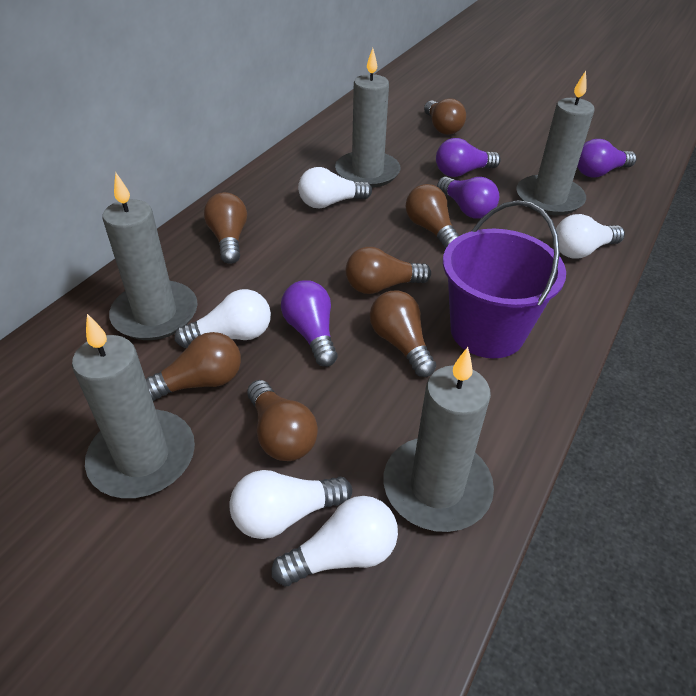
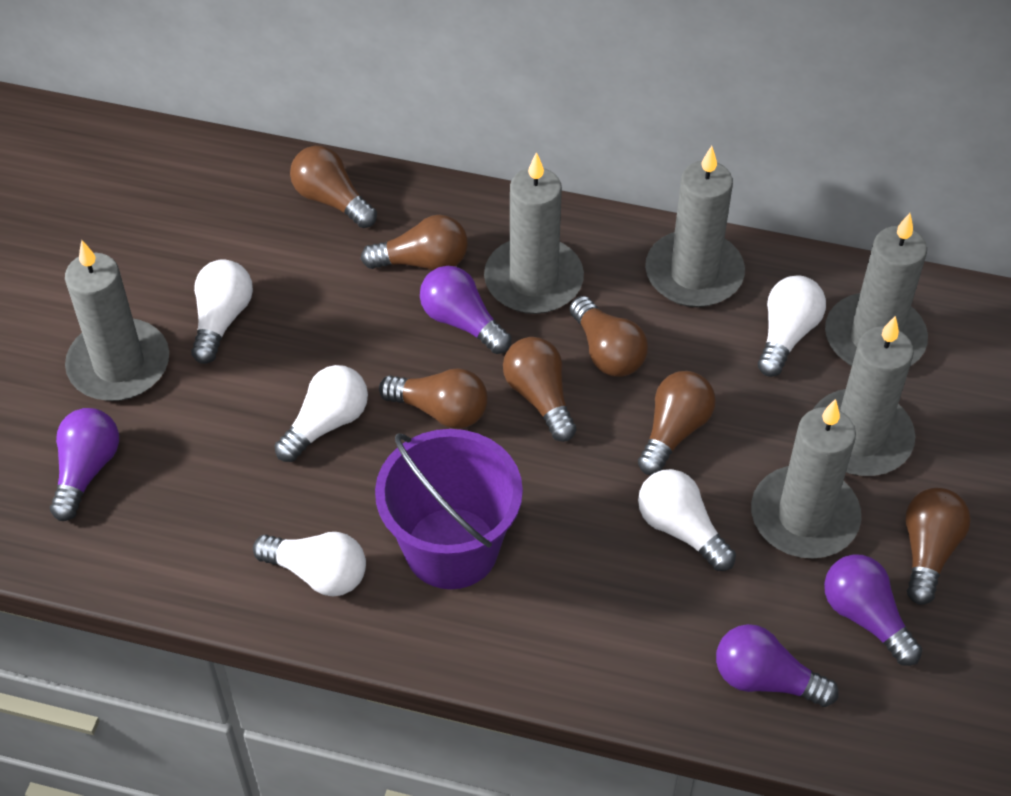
grey candle: [72,314,195,498] [102,173,198,340] [335,48,401,188] [384,347,494,532] [516,71,595,215] = 5 -> [65,240,169,401] [484,152,584,314] [645,146,745,307] [751,399,861,558] [813,316,915,476] [825,213,928,366] = 6

